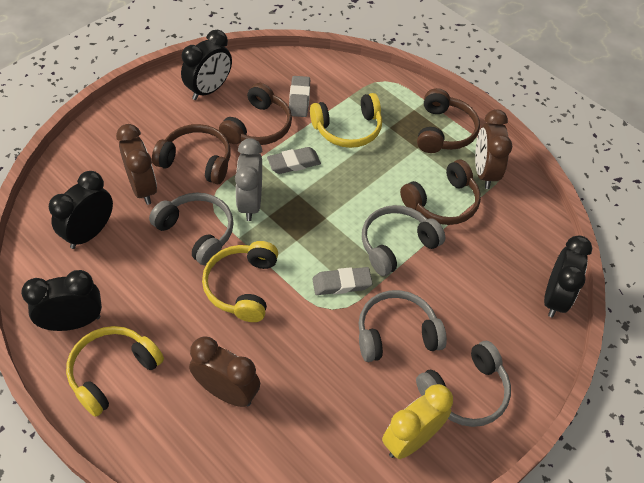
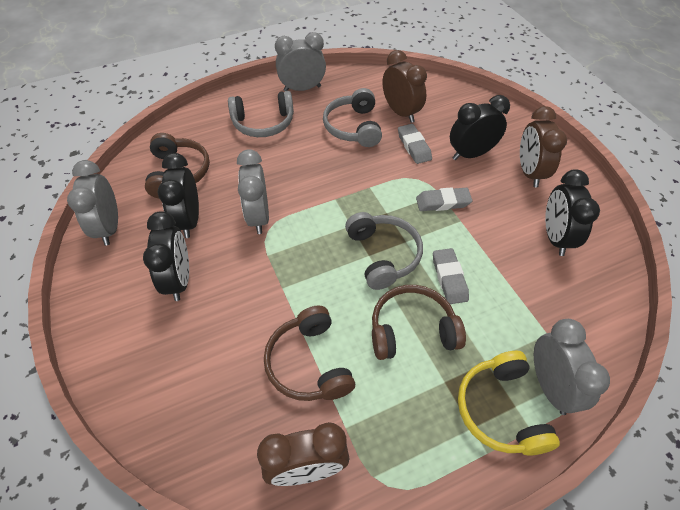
brown headphones: [152,124,231,184] [219,83,292,145] [400,160,481,225] [417,88,480,153] = 4 -> [145,133,210,198] [264,306,355,401] [372,285,466,360] = 3
grey clock: [235,138,262,221] = 1 -> [67,160,118,246] [237,149,269,234] [275,32,326,91] [534,319,610,415] = 4
grey headphones: [149,193,234,266] [359,290,447,362] [362,205,445,276] [416,341,511,427] = 4 -> [228,91,294,137] [323,88,382,147] [345,212,423,290] = 3
yellow clock: [382,384,453,459] = 1 -> none = 0
yellow headphones: [66,326,164,417] [202,241,278,322] [310,93,382,148] = 3 -> [458,351,560,456] = 1

